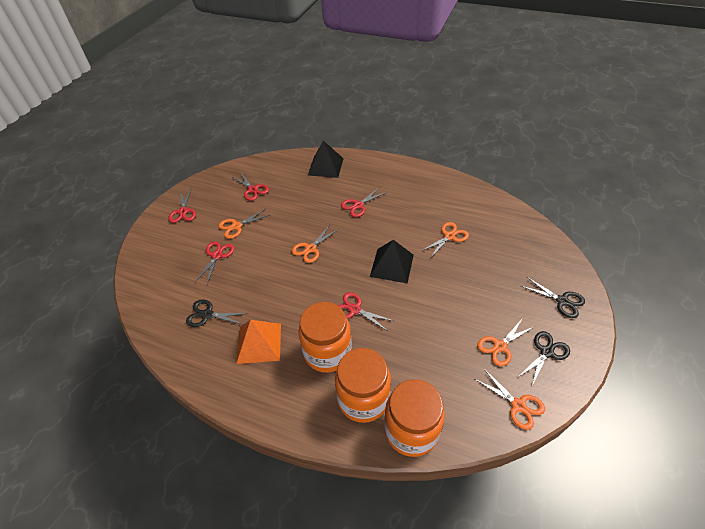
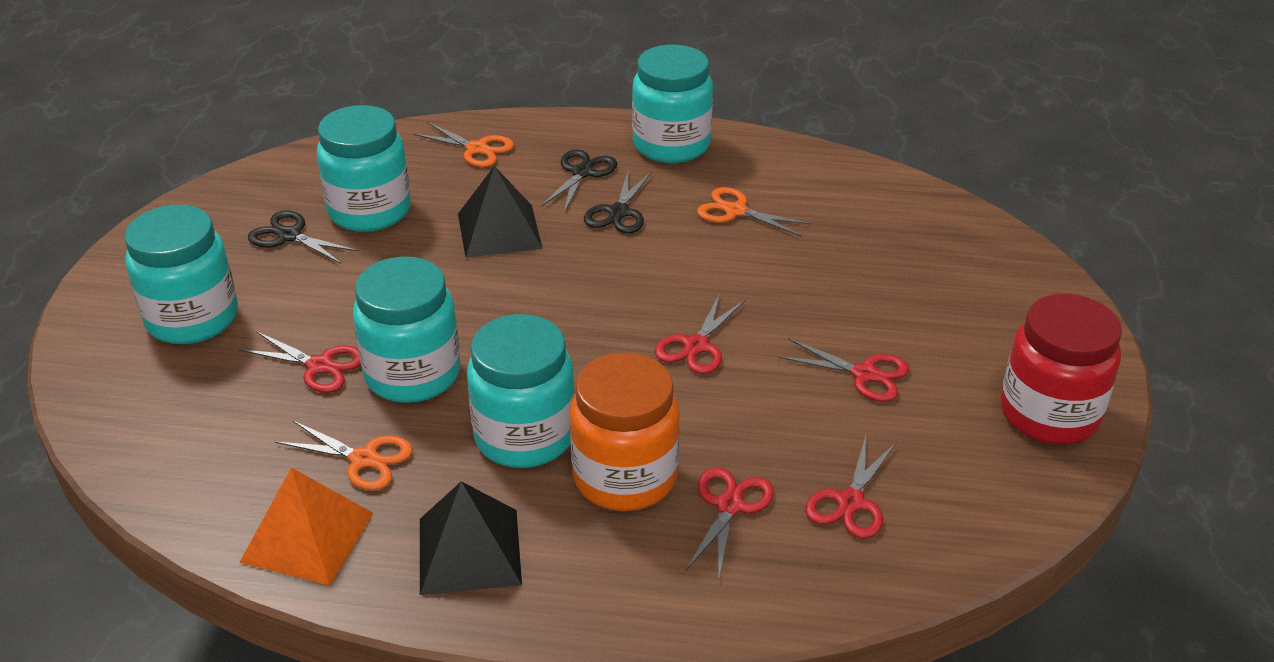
orange jar: [298,302,352,373] [335,348,391,423] [384,379,445,457] = 3 -> [570,352,680,511] = 1
orange scissors: [219,209,270,239] [292,226,339,263] [421,222,469,257] [475,369,545,430] [477,318,534,366] = 5 -> [275,421,413,491] [413,122,514,167] [697,187,811,236] = 3
red jar: none = 0 -> [1001,293,1122,444] = 1
turquoise jar: none = 0 -> [125,205,238,344] [317,105,411,232] [353,257,460,403] [467,314,575,468] [632,45,713,163] = 5

